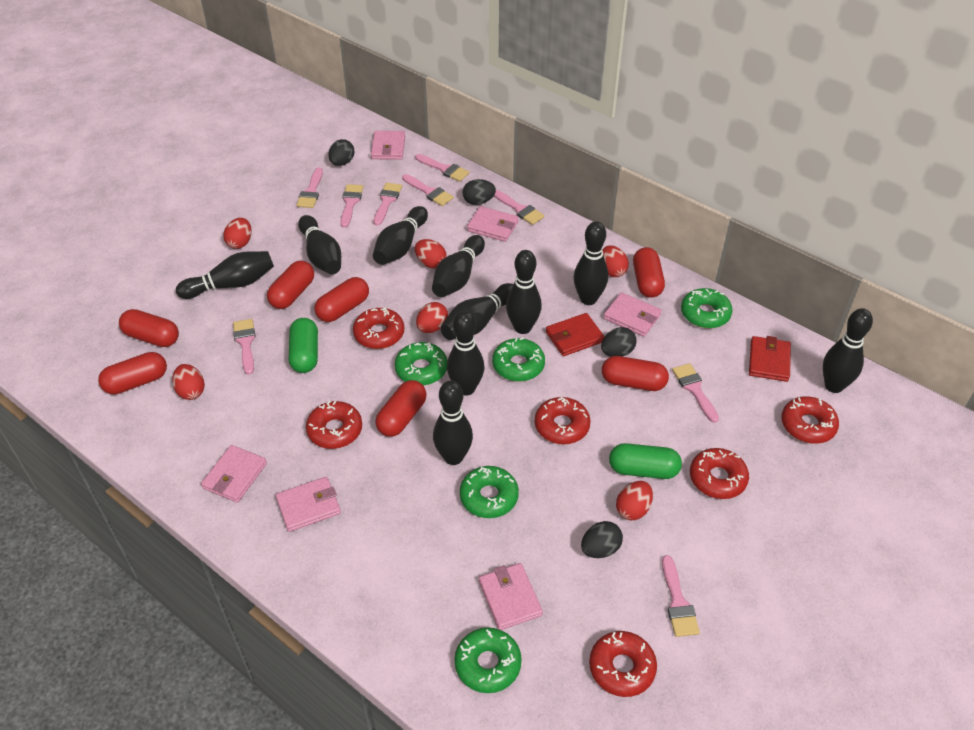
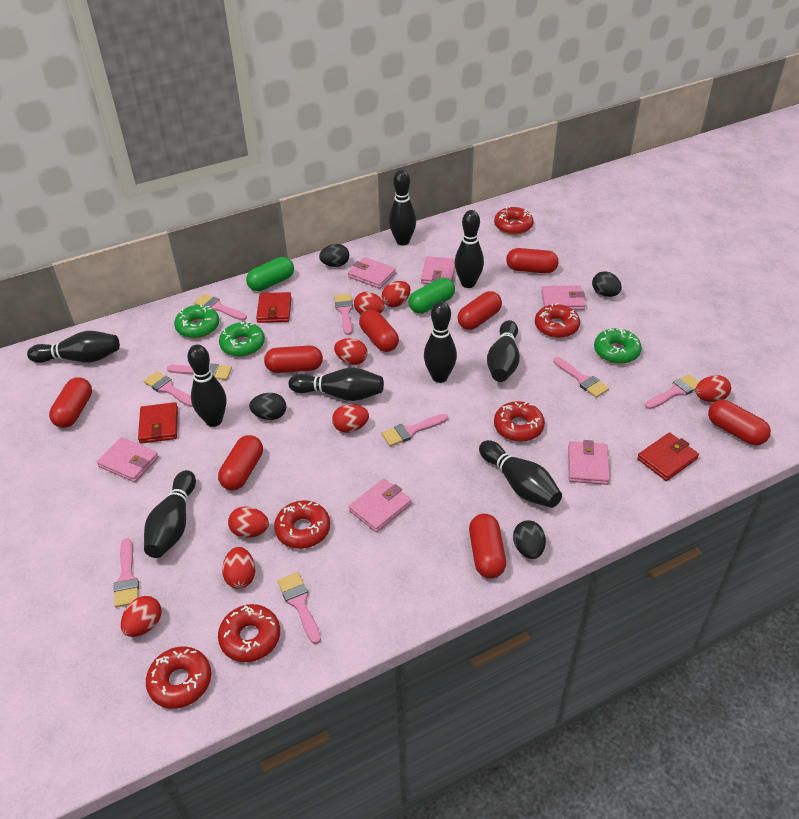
black bowling pin: [176,251,274,299] [298,215,341,274] [373,206,428,265] [432,235,485,297] [433,380,473,465] [441,283,514,340] [447,311,484,396] [506,250,542,334] [574,221,608,305] [823,308,873,393] = 10 -> [27,331,120,363] [144,470,196,558] [187,345,226,427] [289,368,384,401] [389,170,416,245] [424,301,457,383] [455,210,484,288] [479,440,562,508] [487,320,520,382] = 9
green donut: [395,342,447,385] [454,627,522,693] [460,466,519,518] [492,338,545,382] [681,288,732,328] = 5 -> [174,304,219,338] [219,322,265,357] [594,328,642,364] = 3
red capsule: [98,352,167,394] [119,309,179,347] [267,261,314,309] [314,277,369,322] [375,380,427,437] [602,356,669,391] [633,247,665,298] = 7 -> [49,377,92,428] [218,435,263,490] [264,346,323,373] [359,310,399,352] [458,291,502,330] [469,514,506,579] [506,248,559,273] [708,400,771,445] = 8
red egg: [172,364,205,400] [223,218,252,249] [415,239,447,268] [416,302,448,333] [602,246,629,277] [616,481,653,520] = 6 -> [121,596,162,637] [222,547,255,589] [228,506,269,538] [332,404,369,433] [334,338,368,365] [354,292,385,315] [382,281,411,307] [695,375,731,402] = 8
red wallet: [546,313,605,356] [749,336,791,382] = 2 -> [138,402,178,444] [256,292,292,323] [637,433,699,481] = 3

